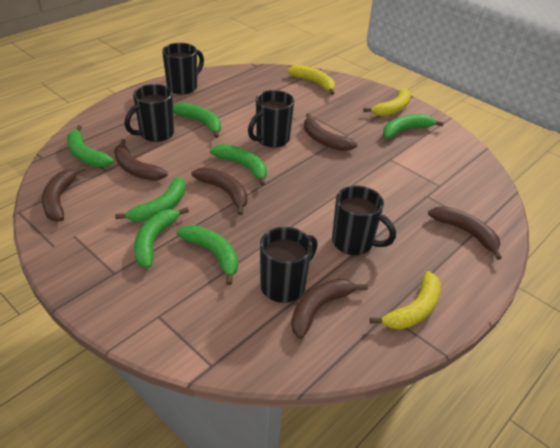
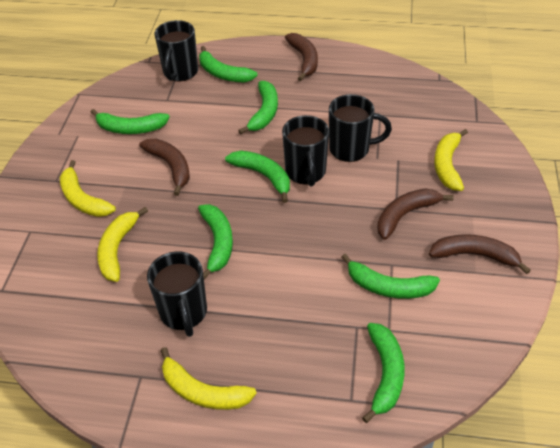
black mug: [125,84,174,142] [162,43,204,95] [248,90,294,148] [260,227,318,303] [332,186,396,255] = 5 -> [147,251,207,337] [155,20,198,82] [282,115,329,186] [329,94,392,162] = 4
brown banana: [42,166,86,222] [114,139,168,181] [191,167,247,215] [291,279,368,339] [304,113,357,151] [428,206,502,260] = 6 -> [139,139,190,196] [285,33,318,81] [377,189,454,240] [429,234,531,274] = 4
yellow banana: [287,65,335,95] [363,88,411,116] [370,271,441,329] = 3 -> [60,160,116,217] [97,207,148,282] [160,347,257,410] [434,129,468,191] = 4

